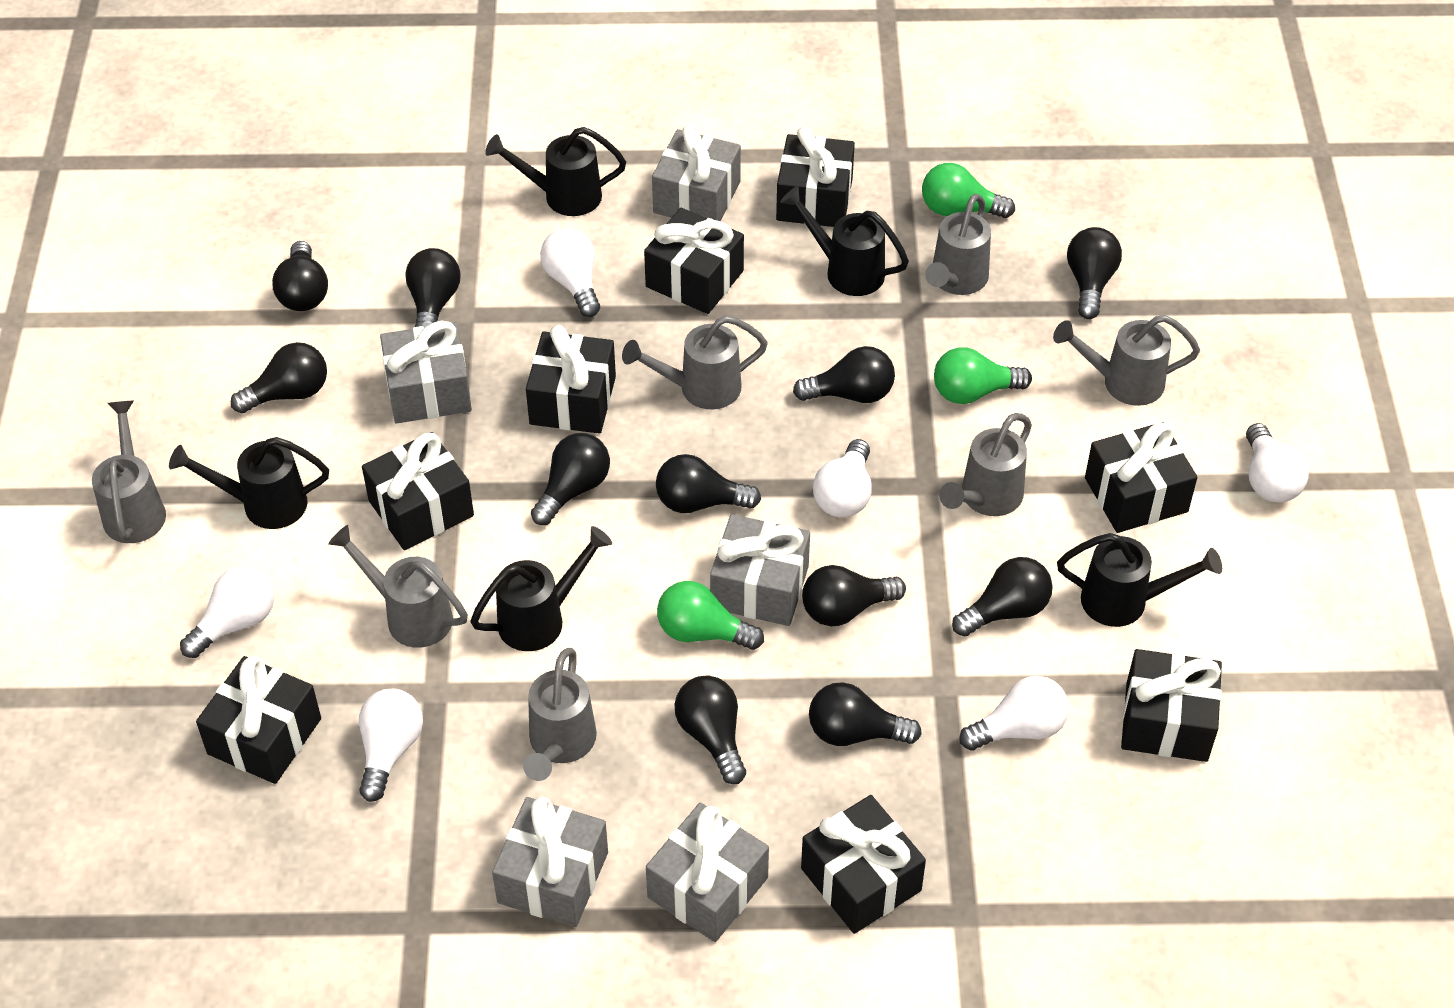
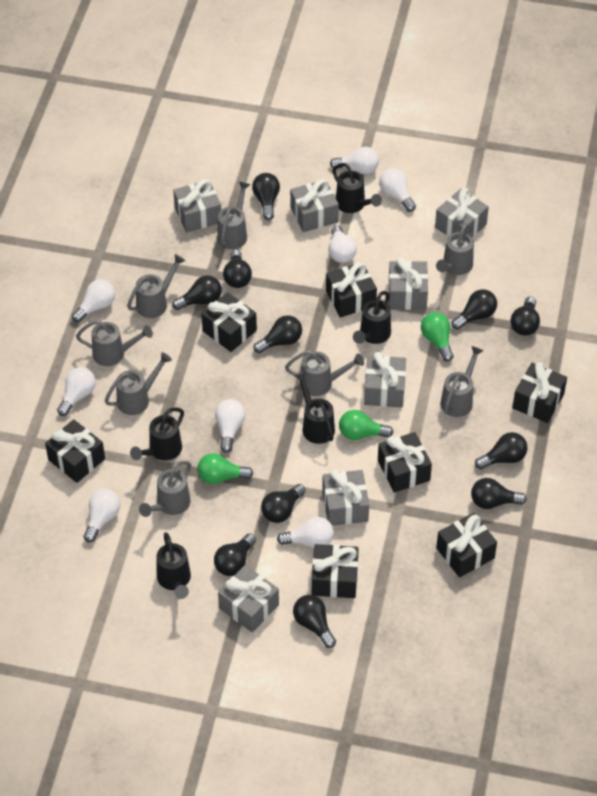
black gift: [196,656,321,784] [362,432,474,550] [526,325,616,434] [644,208,744,314] [776,126,855,227] [801,795,926,934] [1085,422,1198,533] [1121,649,1222,762] = 8 -> [45,419,105,483] [201,292,257,352] [312,544,359,598] [326,262,377,317] [378,432,432,493] [436,513,497,578] [513,362,567,423] = 7
grey gift: [380,320,472,423] [492,796,608,927] [646,803,769,942] [652,123,741,221] [710,514,810,626] = 5 -> [173,179,221,233] [218,565,279,632] [290,179,339,232] [322,470,369,526] [364,352,406,408] [388,257,428,310] [435,188,489,237] = 7
grey watering can: [92,401,166,543] [328,525,468,648] [523,648,597,781] [622,316,768,409] [925,194,991,295] [939,413,1032,516] [1053,315,1200,406] = 7 -> [76,320,153,366] [105,352,172,415] [127,254,185,318] [139,461,191,517] [217,182,251,249] [285,350,364,396] [436,223,474,275] [441,346,484,417] = 8
white light bulb: [180,566,274,658] [359,689,423,802] [540,228,600,317] [813,439,872,517] [959,676,1069,751] [1246,423,1309,502] = 6 -> [57,367,96,416] [72,279,115,322] [84,489,120,543] [215,399,245,453] [277,517,334,548] [328,225,357,263] [330,147,379,174] [379,168,416,212] = 8

